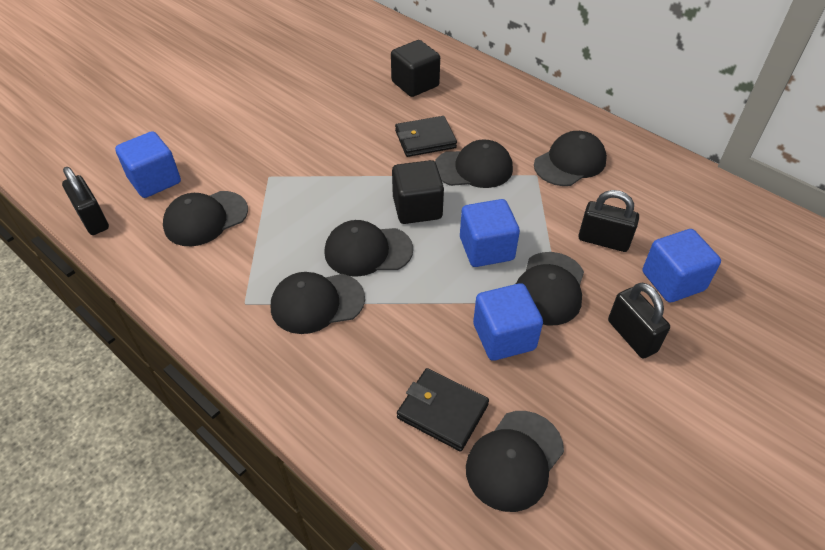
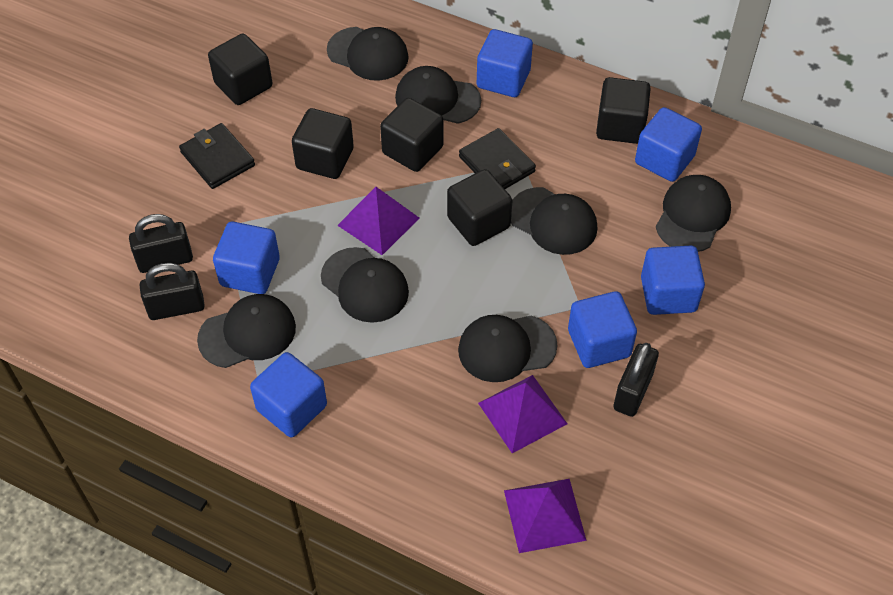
black cube: [391,40,440,97] [392,160,444,224] = 2 -> [208,34,272,105] [292,108,354,179] [380,98,443,172] [447,169,513,246] [596,77,651,144] = 5
blue cube: [115,131,181,198] [460,199,520,267] [473,283,543,361] [643,229,721,302] = 4 -> [213,222,280,294] [250,352,327,437] [477,29,533,97] [568,291,637,368] [635,107,702,182] [641,246,705,315] = 6
purple pyramid: none = 0 -> [337,187,419,255] [478,375,567,453] [504,479,587,553] = 3

